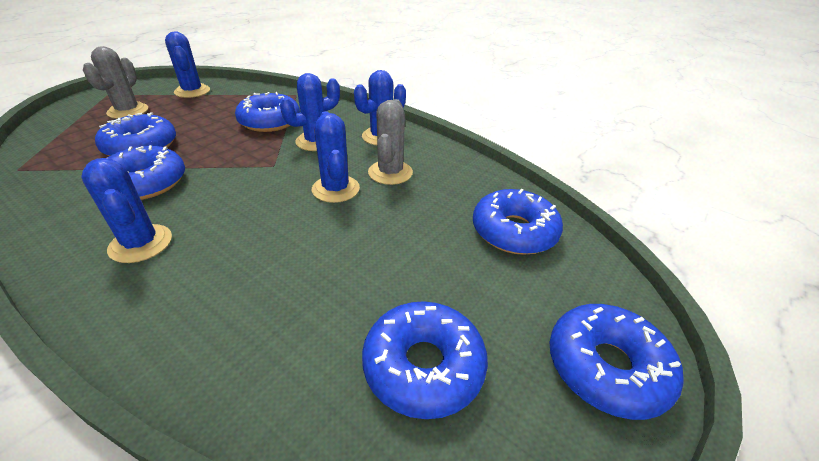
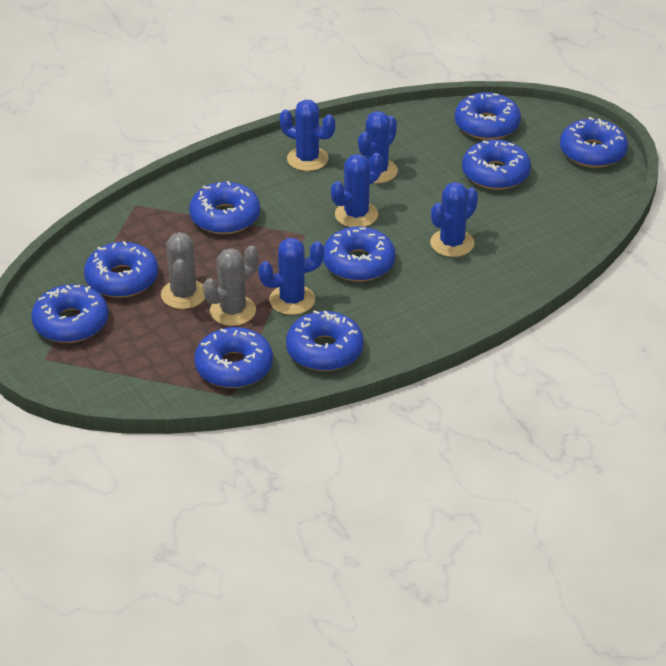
blue donut: [95,112,176,156] [107,145,185,200] [235,92,300,132] [362,301,488,419] [473,189,563,255] [549,304,683,420] = 6 -> [31,284,109,343] [84,241,158,298] [189,181,260,234] [194,327,273,388] [286,310,364,371] [323,226,396,282] [454,92,521,140] [462,140,531,190] [560,117,628,168] = 9

